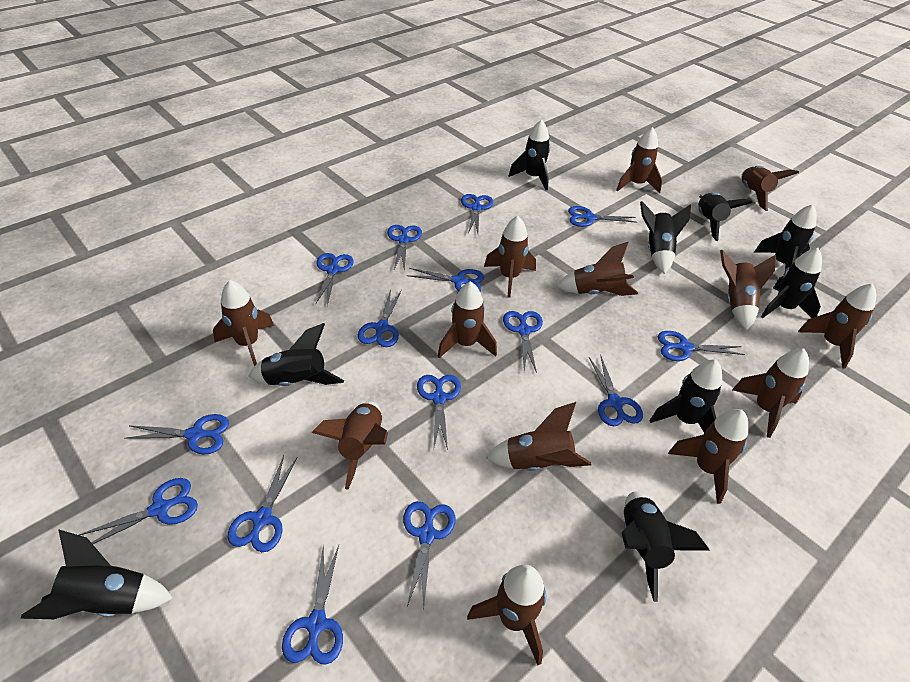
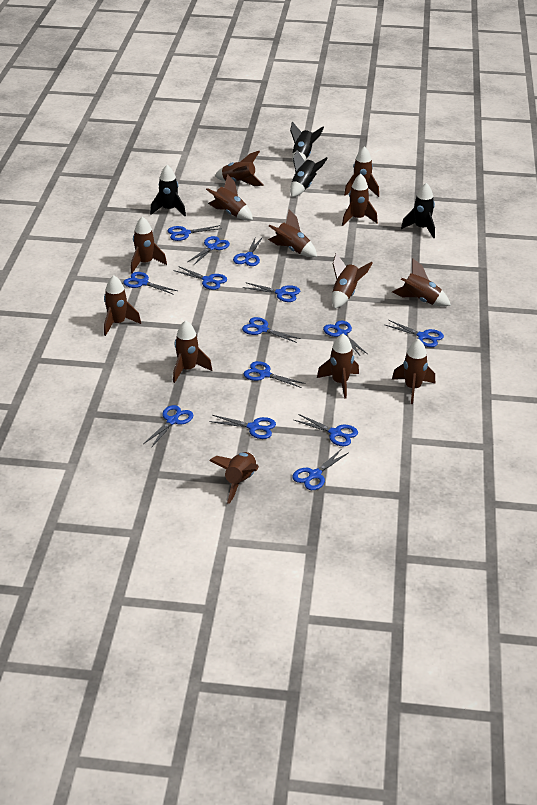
black rocket: [21,530,173,619] [248,323,344,386] [509,120,550,190] [622,492,710,602] [640,201,691,274] [649,359,722,433] [698,192,752,241] [754,204,817,270] [761,248,822,318] = 9 -> [150,165,186,216] [290,121,324,164] [290,150,328,197] [401,183,435,238] = 4
blue scissors: [79,478,198,544] [124,414,229,454] [228,455,297,552] [282,544,343,665] [316,253,354,306] [358,289,402,347] [387,225,422,272] [403,501,456,611] [406,268,484,291] [417,375,461,450] [461,194,493,234] [503,311,543,373] [568,206,637,227] [589,356,643,426] [658,331,745,361] = 15 -> [123,272,177,295] [143,405,194,448] [168,225,222,241] [173,266,227,290] [188,236,230,266] [209,415,276,439] [233,236,263,266] [242,317,301,343] [243,282,300,302] [244,361,306,388] [292,449,348,490] [294,414,358,446] [323,321,367,355] [385,320,444,347] = 14

